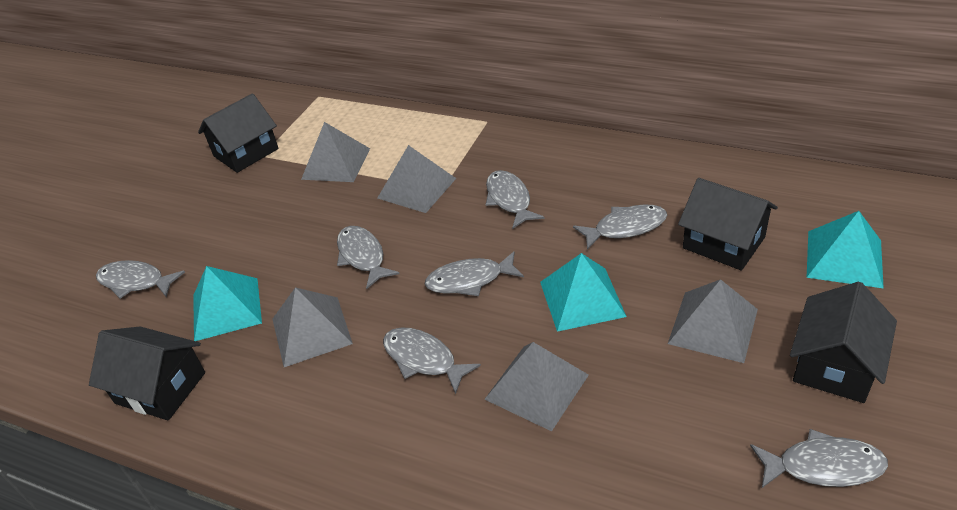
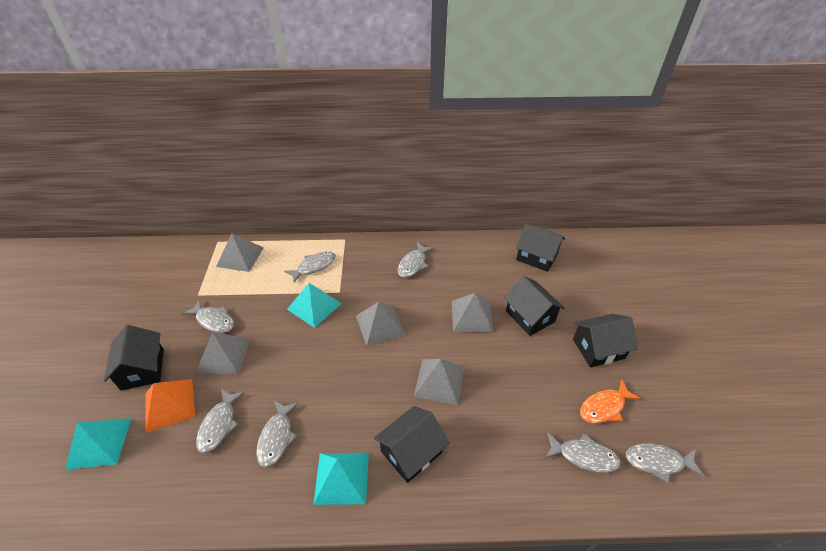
black house: [89,326,205,421] [198,93,279,173] [678,178,778,271] [790,282,897,403] = 4 -> [104,325,164,390] [374,406,449,483] [504,276,565,336] [516,223,565,272] [573,314,638,367] = 5
orange fish: none = 0 -> [580,380,641,423] = 1
orange pyramid: none = 0 -> [145,379,195,433] = 1

